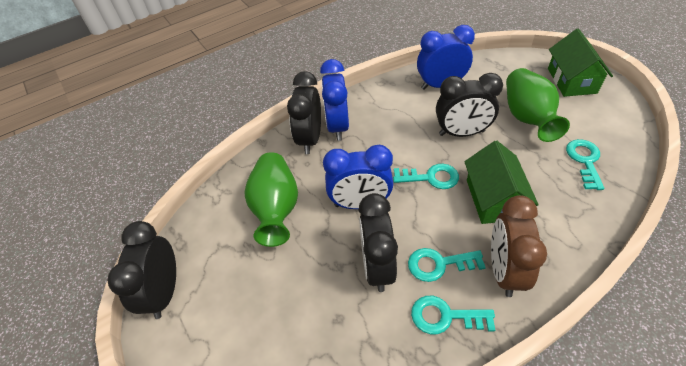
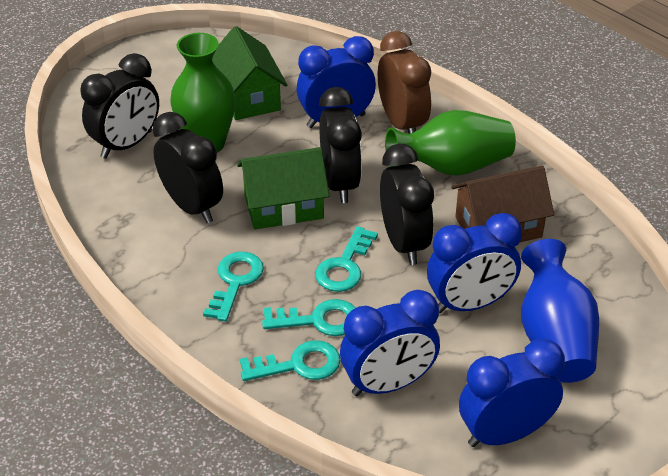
blue clock: [320,59,349,141] [323,145,393,209] [417,25,475,90] = 3 -> [297,36,376,128] [340,290,440,396] [427,213,522,313] [459,339,565,447] = 4
blue vase: none = 0 -> [521,239,599,383] = 1
brown house: none = 0 -> [451,165,554,243] = 1

